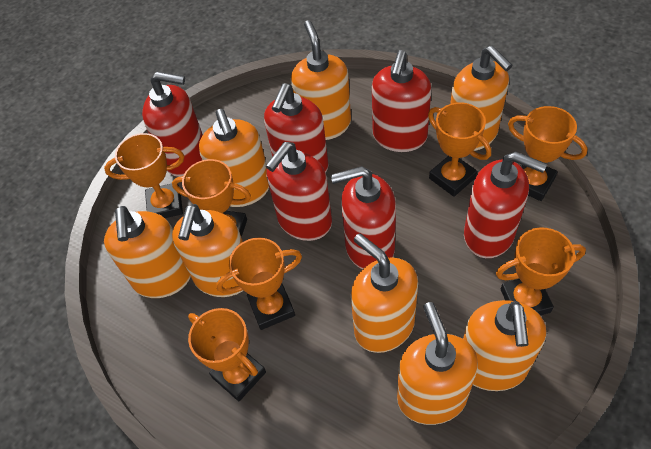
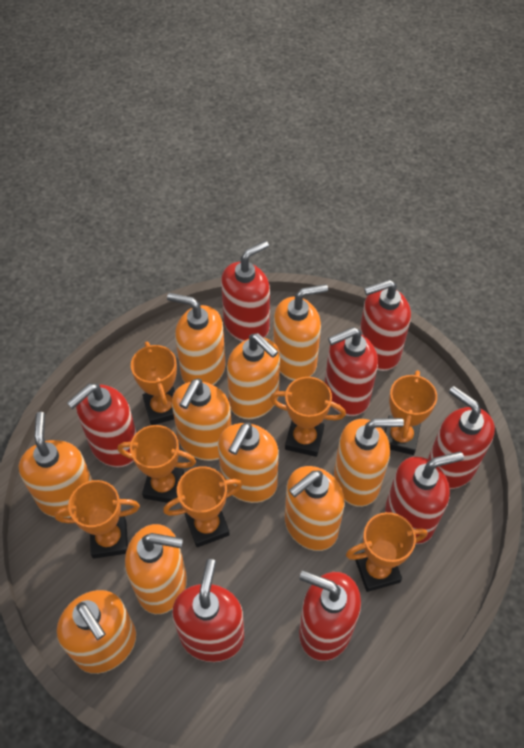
orange soap dispenser: [104,206,191,298] [172,204,244,297] [199,109,269,207] [291,20,351,140] [351,233,418,353] [397,302,478,425] [450,45,512,151] [463,300,546,391] = 8 -> [18,412,92,518] [57,590,136,674] [125,524,187,614] [167,293,226,385] [172,378,232,461] [218,422,279,503] [227,333,280,419] [273,284,328,381] [285,466,345,551] [334,418,404,507] = 10
red soap dispenser: [142,72,203,177] [264,83,329,173] [266,142,332,241] [331,166,396,269] [372,50,431,152] [464,151,547,258] = 6 -> [67,383,137,467] [172,559,244,662] [221,241,270,342] [299,570,361,661] [325,327,378,416] [360,280,411,371] [385,452,464,544] [428,386,495,489] = 8

